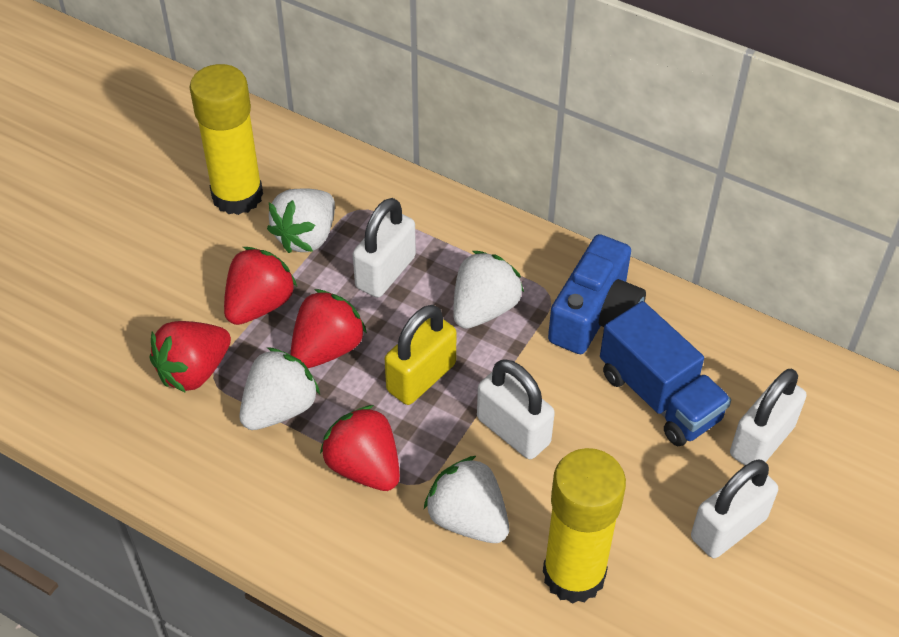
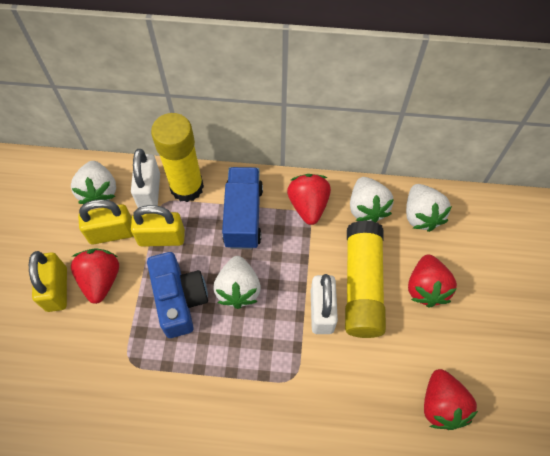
white padlock: [353,198,416,298] [477,359,555,459] [691,459,778,558] [730,369,807,465] = 4 -> [131,149,160,208] [311,274,338,334] = 2
yellow padlock: [385,305,457,405] = 1 -> [29,251,67,312] [78,199,133,245] [131,205,185,247] = 3

